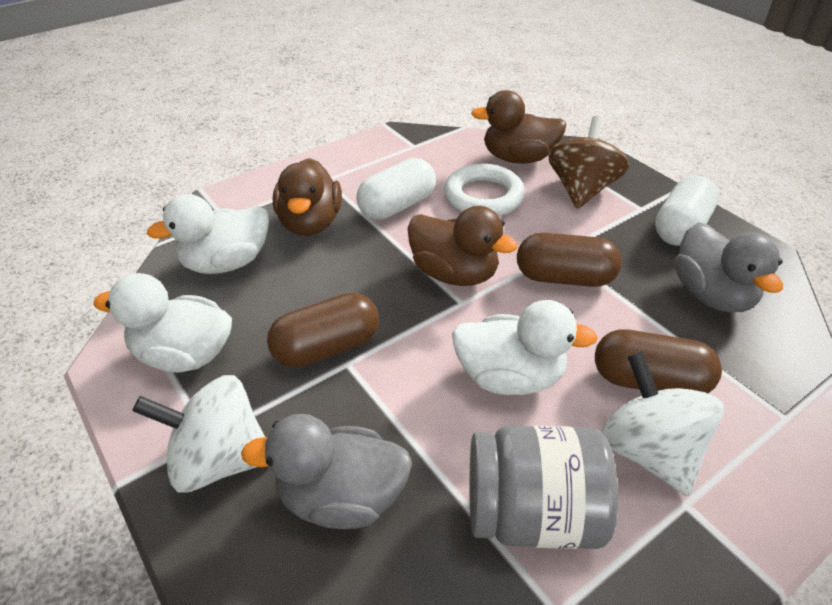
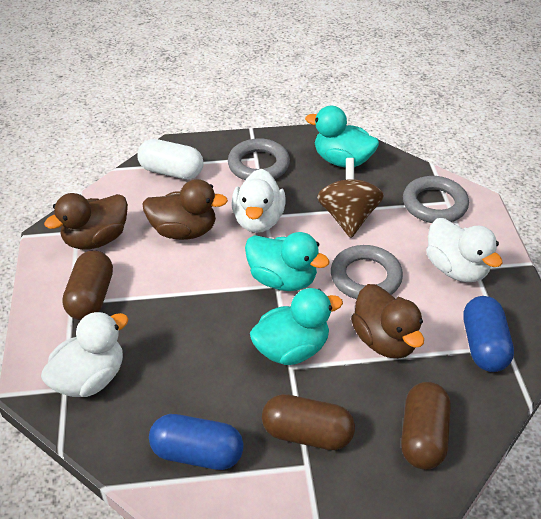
blue capsule: none = 0 -> [149,414,244,470] [463,296,514,372] = 2
grey duck: [241,414,412,529] [674,222,783,313] = 2 -> none = 0
grey jar: [469,425,618,549] = 1 -> none = 0
grey ring: none = 0 -> [228,138,290,180] [331,245,403,299] [403,176,469,223] = 3
turquoise duck: none = 0 -> [245,232,330,291] [250,288,343,365] [305,106,379,168] = 3
white capsule: [356,158,436,220] [655,176,719,246] = 2 -> [137,139,204,179] = 1
white ring: [444,164,525,216] = 1 -> none = 0
white spinning top: [132,375,265,493] [601,352,724,496] = 2 -> none = 0

